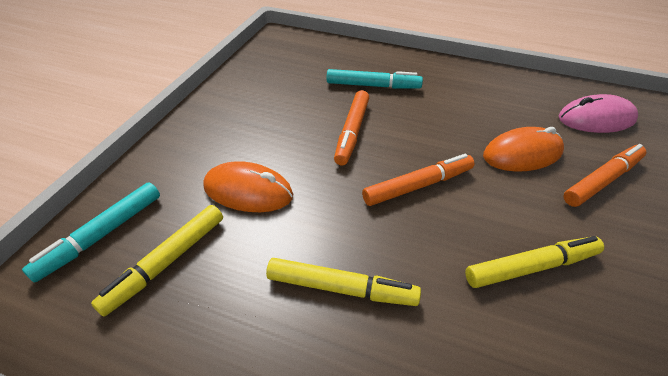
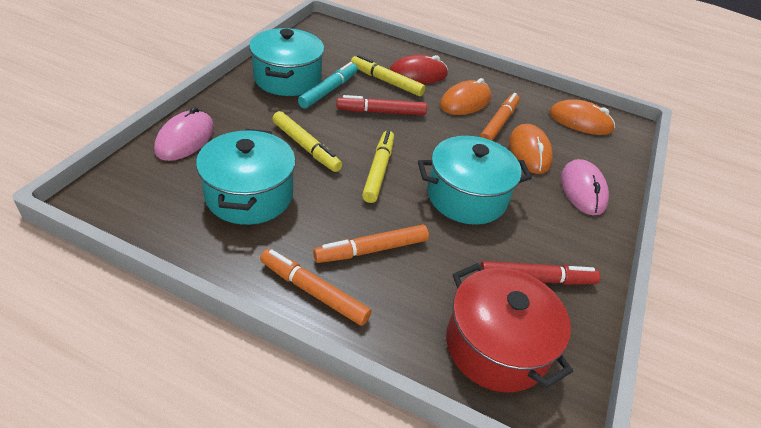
orange mouse: [203,161,293,212] [483,127,564,172] = 2 -> [440,78,491,115] [509,124,553,174] [549,99,615,135] = 3
pink mouse: [559,94,638,133] = 1 -> [154,107,214,161] [561,159,609,215] = 2
red marker: none = 0 -> [337,95,427,115] [480,261,600,285] = 2
red mouse: none = 0 -> [389,55,448,84] = 1
red pot: none = 0 -> [446,263,573,392] = 1
turquoise marker: [22,182,160,283] [326,69,423,89] = 2 -> [298,62,358,109] = 1
turquoise pot: none = 0 -> [196,129,296,225] [249,28,324,96] [418,136,532,225] = 3

